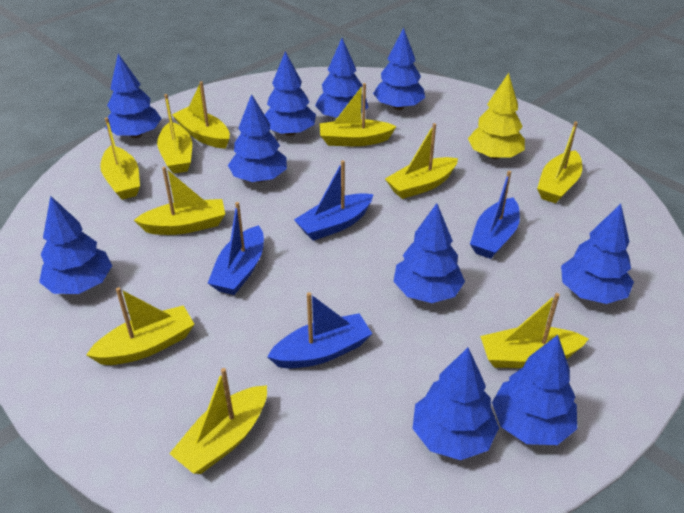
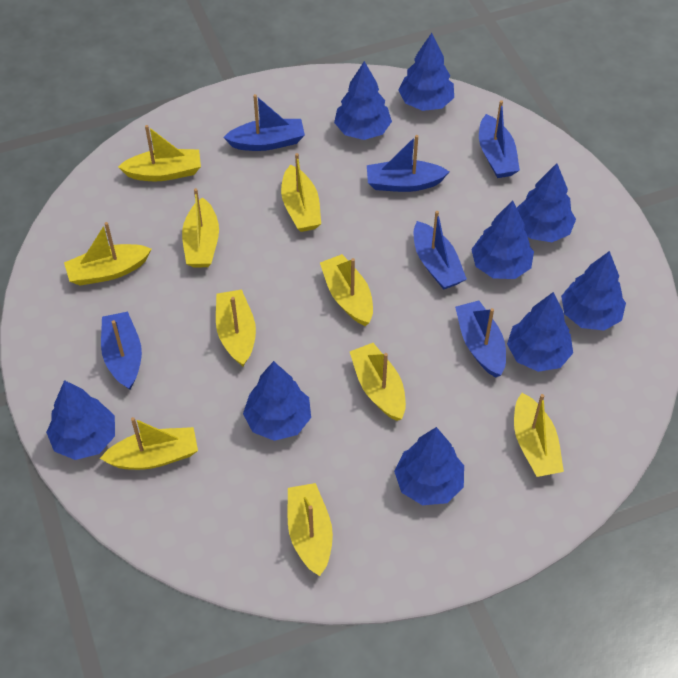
blue boat: [208,202,264,295] [267,292,372,369] [294,160,374,241] [470,171,520,259] = 4 -> [101,311,142,390] [223,94,305,151] [367,135,449,192] [414,211,467,290] [455,300,506,378] [479,100,520,178] = 6
blue tree: [39,196,112,294] [106,54,162,138] [228,94,287,182] [264,51,316,136] [315,38,368,118] [373,27,425,110] [393,203,465,303] [412,348,499,460] [492,335,577,445] [561,204,634,304] = 10 -> [46,380,115,460] [243,361,311,441] [334,61,392,140] [394,427,464,505] [398,33,454,111] [471,201,534,279] [507,292,573,372] [517,163,576,242] [561,251,626,330] = 9
yellow tree: [468,73,525,159] = 1 -> none = 0

